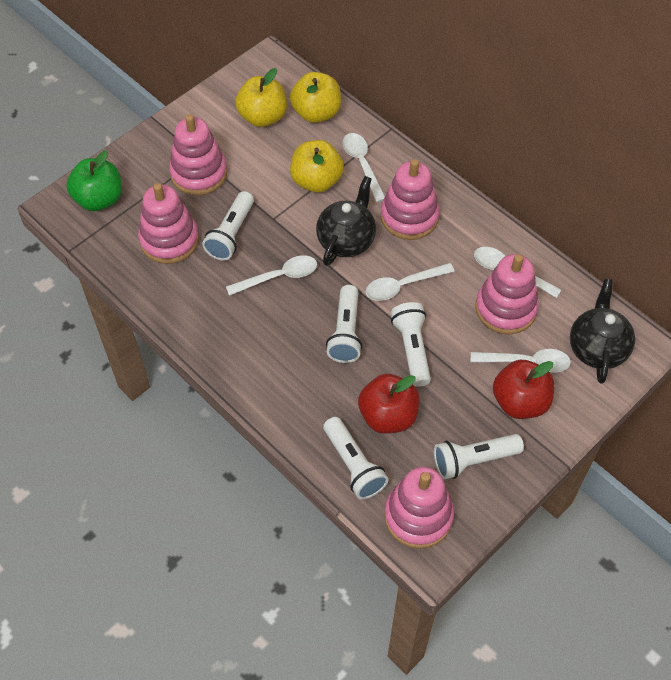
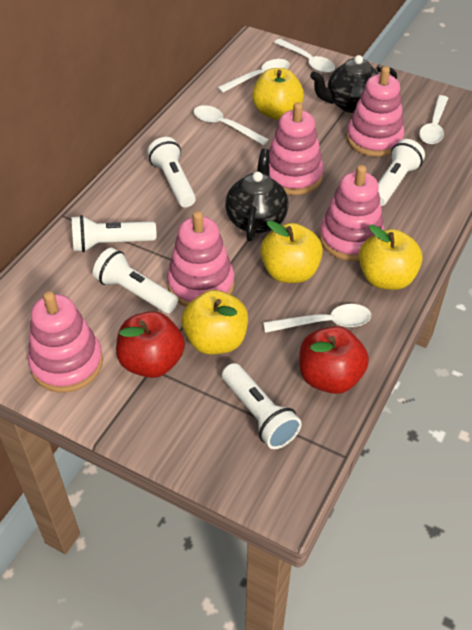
green apple: [66,150,122,211] = 1 -> none = 0
yellow apple: [235,68,287,127] [290,72,341,123] [290,140,344,193] = 3 -> [182,290,248,355] [252,68,304,120] [260,220,323,283] [359,224,422,290] = 4

